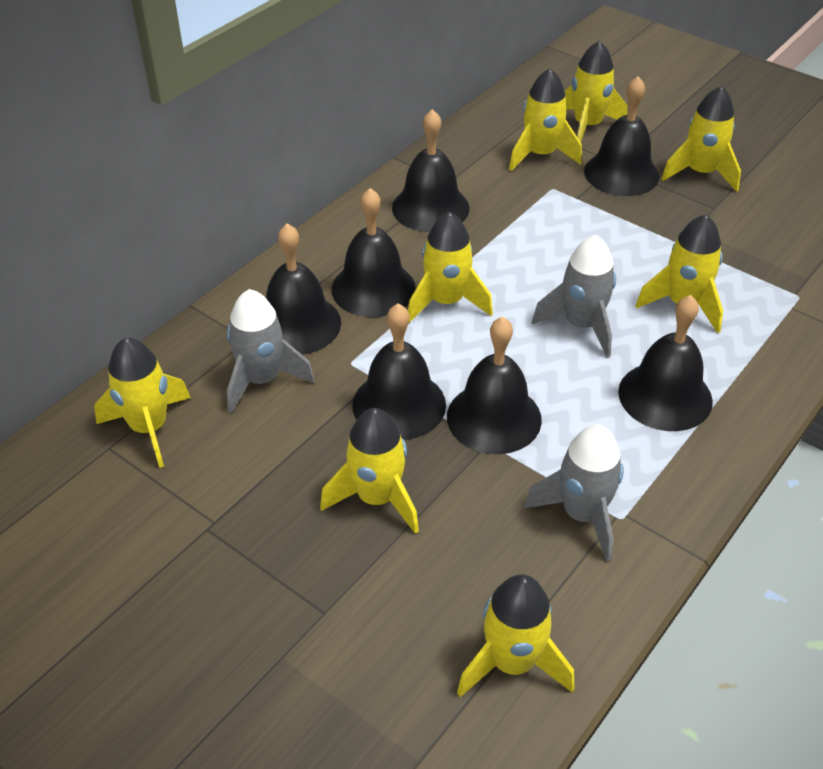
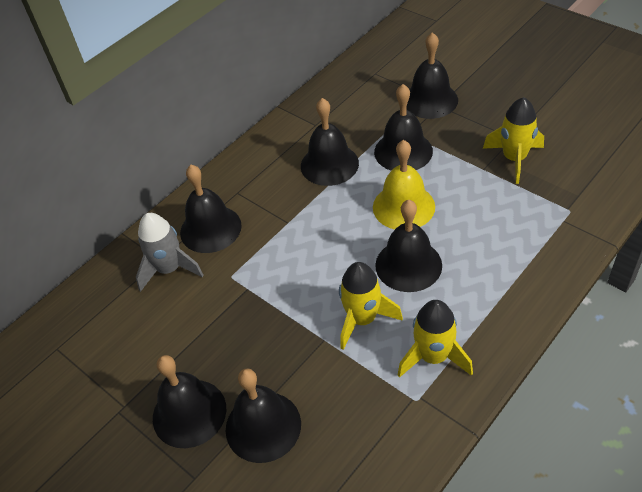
grey rocket: [227,289,315,414] [524,425,624,562] [532,235,616,358] = 3 -> [136,213,203,292] = 1
yellow bell: none = 0 -> [373,140,435,229] = 1
yellow rocket: [94,337,191,468] [320,408,419,534] [408,212,493,323] [457,574,575,697] [509,68,582,171] [565,40,627,142] [635,214,723,333] [661,86,741,192] = 8 -> [339,262,403,350] [398,300,473,378] [483,97,544,184] = 3

